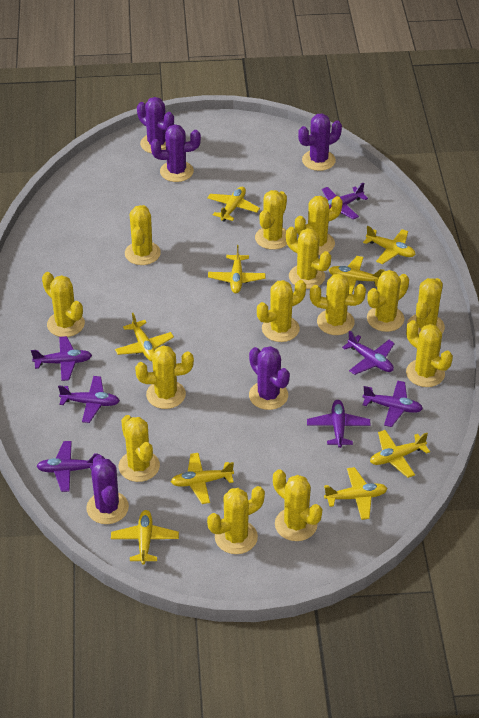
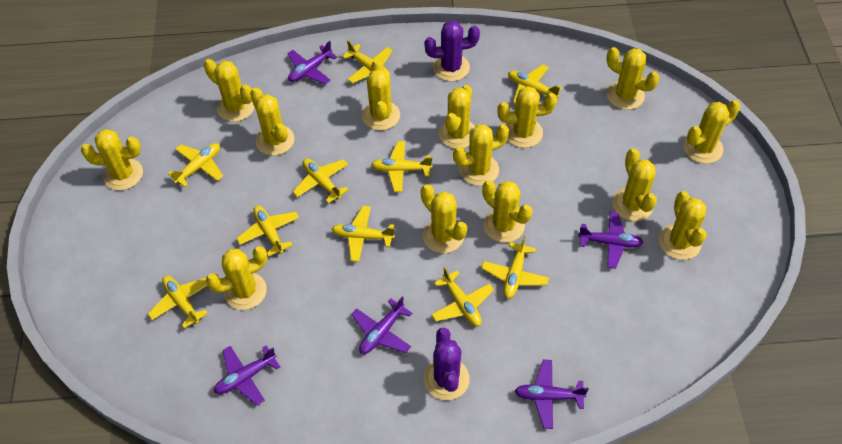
purple cactus: [86,455,129,524] [137,97,174,153] [151,124,201,182] [249,346,290,410] [298,113,342,171] = 5 -> [424,20,480,81] [424,328,470,400] = 2
purple plane: [31,336,92,381] [37,441,99,492] [58,376,120,423] [307,400,371,448] [322,182,368,219] [342,331,395,375] [363,381,423,427] = 7 -> [214,346,280,405] [287,41,337,84] [351,296,412,354] [515,360,589,429] [578,212,644,269] = 5
yellow plane: [111,510,179,565] [115,313,174,361] [171,453,234,504] [207,187,260,222] [208,245,266,293] [324,467,388,520] [329,256,385,294] [363,226,416,264] [370,430,430,478] = 9 -> [148,275,208,329] [168,143,223,187] [236,205,299,256] [293,158,349,203] [332,206,395,262] [342,40,392,84] [371,141,432,192] [431,267,494,326] [481,236,549,299] [508,64,562,104] = 10

